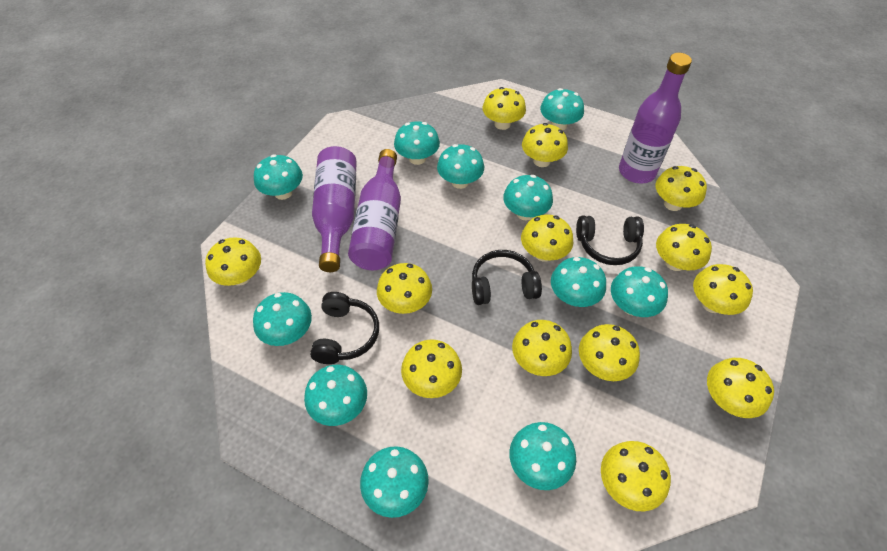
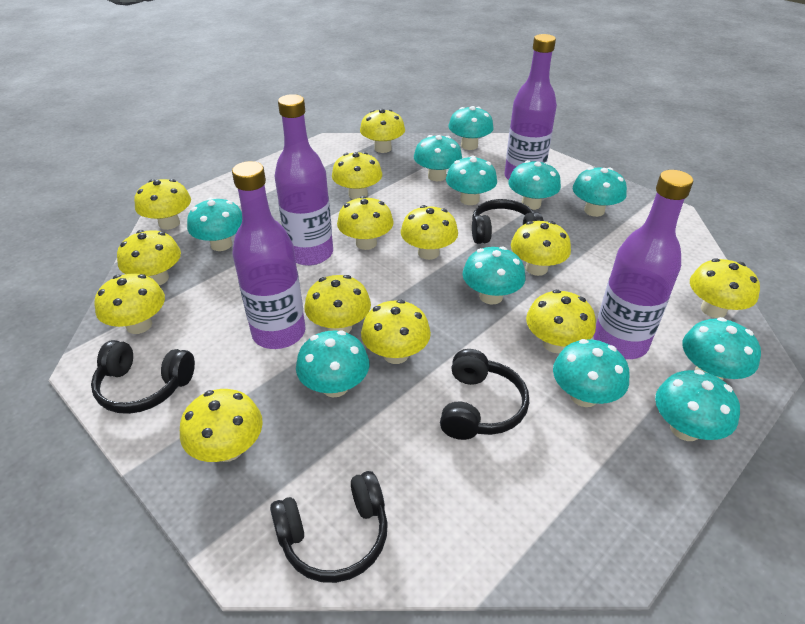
black headphones: [310,292,379,364] [472,250,542,305] [576,216,644,265] = 3 -> [91,340,195,414] [270,471,388,583] [440,349,529,440] [472,199,544,244] = 4
purple bottle: [312,146,357,272] [348,149,401,270] [619,53,692,183] = 3 -> [232,161,306,349] [275,94,333,266] [504,34,557,180] [593,170,693,359] = 4

